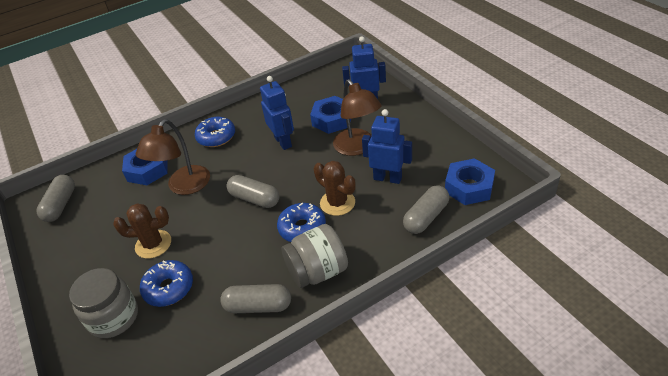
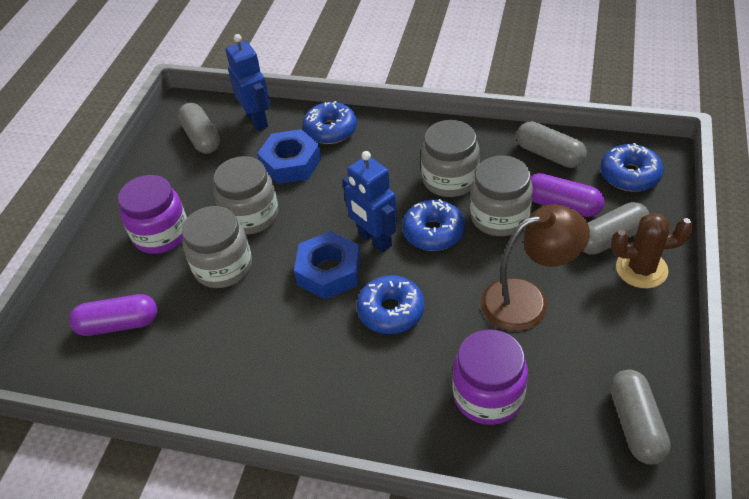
blue donut: [140,260,193,307] [195,117,235,147] [277,203,326,242] = 3 -> [302,101,357,144] [356,275,425,334] [402,199,465,251] [601,143,664,192] = 4
blue nut: [122,149,168,185] [310,96,351,134] [445,158,495,205] = 3 -> [257,129,321,184] [294,231,361,300] = 2
blue robot: [260,76,294,150] [342,36,386,99] [362,109,412,184] = 3 -> [226,34,270,131] [342,151,397,252] = 2
brown cactus: [113,203,171,259] [314,161,356,216] = 2 -> [611,213,694,288] = 1
brown lamp: [135,119,210,195] [333,79,382,156] = 2 -> [481,204,590,331] = 1
grey jar: [69,268,138,338] [281,224,348,288] = 2 -> [182,206,252,288] [213,156,278,235] [421,120,480,197] [470,155,533,236] = 4
purple capsule: none = 0 -> [69,294,157,336] [530,173,605,217] = 2
purple jar: none = 0 -> [118,175,187,254] [452,329,528,425] = 2

